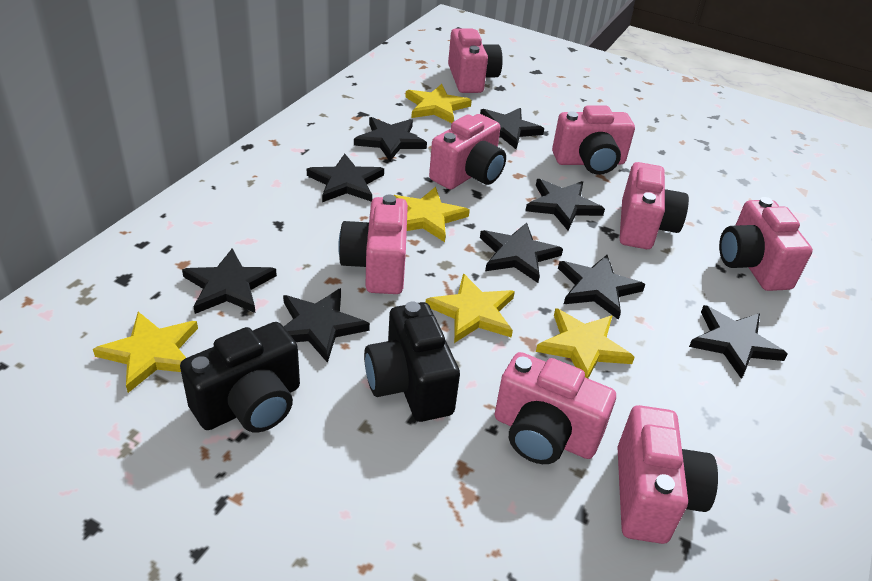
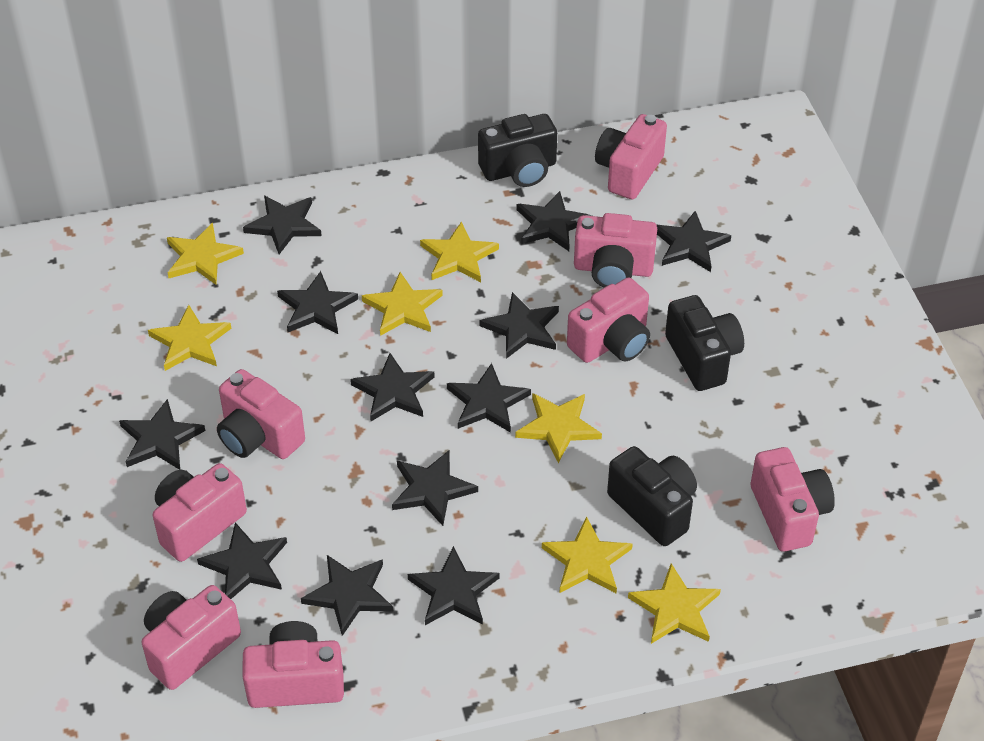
black camera: [180,322,300,433] [364,301,460,422] = 2 -> [478,114,557,187] [607,446,697,546] [665,295,744,391] = 3
black star: [182,248,277,314] [283,288,370,363] [307,154,384,202] [354,117,427,161] [480,108,544,149] [480,222,563,283] [525,179,605,230] [558,255,645,320] [689,305,788,379] = 9 -> [119,399,205,470] [197,522,287,599] [243,196,322,254] [277,271,358,334] [301,555,393,636] [350,353,435,421] [392,450,478,526] [408,546,500,625] [447,363,531,433] [480,292,559,359] [516,191,592,251] [657,211,731,272] = 12
yellow star: [93,312,198,393] [394,187,470,242] [406,84,472,123] [426,273,515,343] [536,308,635,378] = 5 -> [148,305,231,371] [167,223,244,285] [362,272,443,336] [420,221,499,282] [515,393,602,463] [542,516,633,593] [628,563,721,644] = 7

